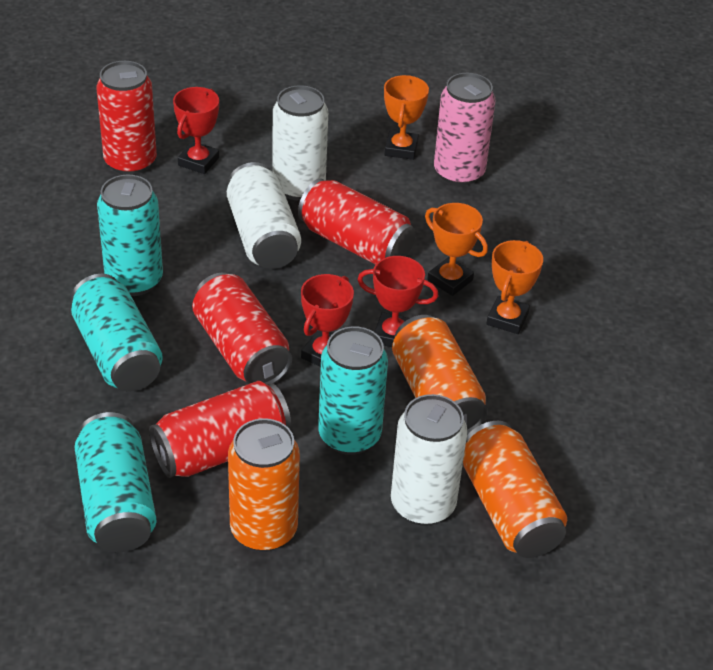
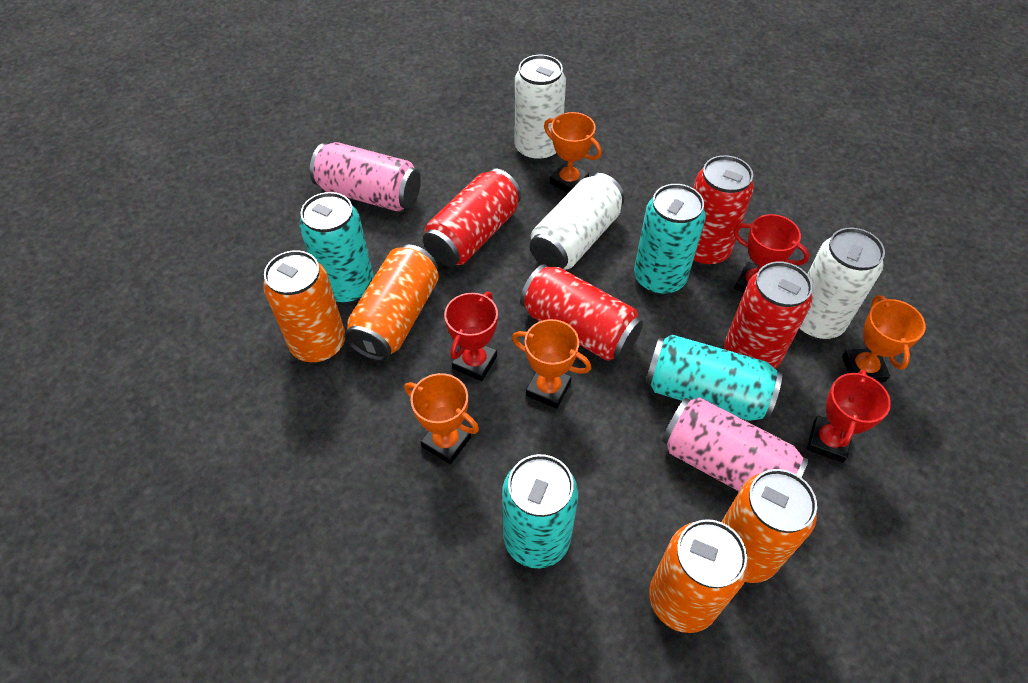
orange can: [228,418,300,552] [392,315,488,434] [463,421,567,558] = 3 -> [263,250,345,363] [344,245,439,361] [649,519,748,633] [721,469,817,583] = 4
orange trophy: [384,75,429,160] [425,203,488,296] [486,240,543,334] = 3 -> [404,373,479,464] [512,319,591,409] [544,112,602,193] [842,295,926,383] = 4
pink can: [434,73,495,186] = 1 -> [310,142,421,212] [662,397,809,491] = 2

